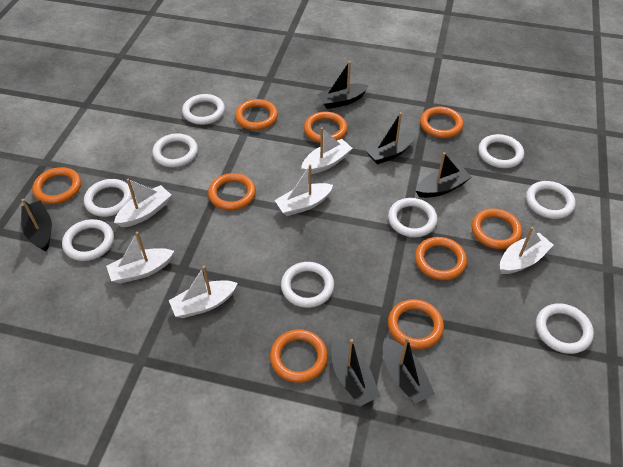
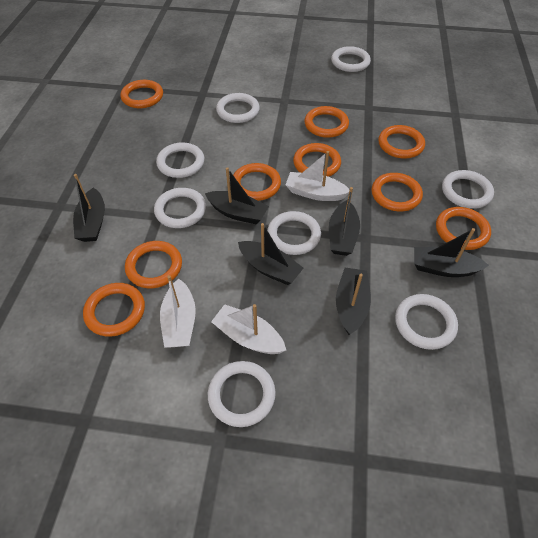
white boat: [106,232,174,284] [114,179,171,227] [169,266,238,318] [275,164,333,216] [301,127,353,174] [500,227,553,274] = 6 -> [160,275,196,348] [211,304,286,354] [286,151,350,201] = 3
white ring: [62,219,114,261] [84,179,132,217] [152,133,198,167] [182,94,225,125] [281,262,334,308] [388,198,438,237] [478,134,524,168] [526,181,576,219] [536,303,594,354] = 9 -> [154,188,206,228] [156,142,204,178] [208,361,276,427] [216,93,260,123] [267,211,321,255] [331,46,371,72] [395,294,458,350] [442,170,494,209] = 8

